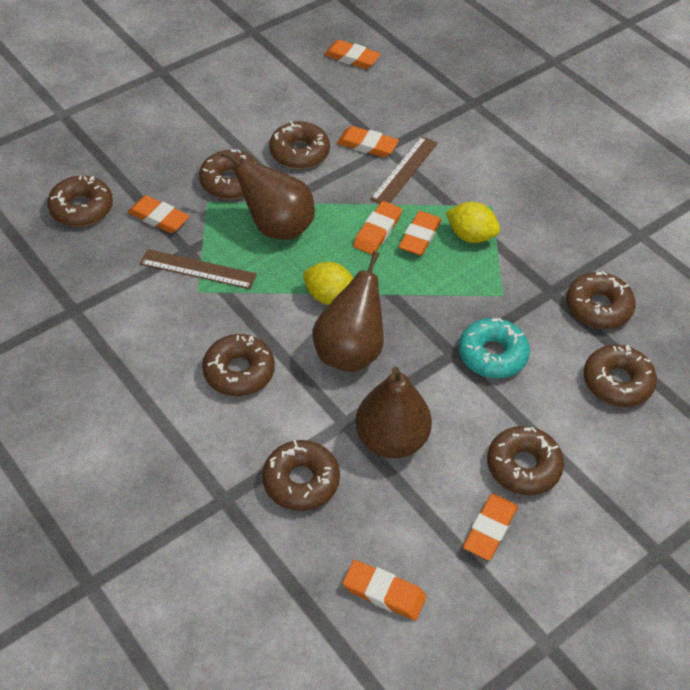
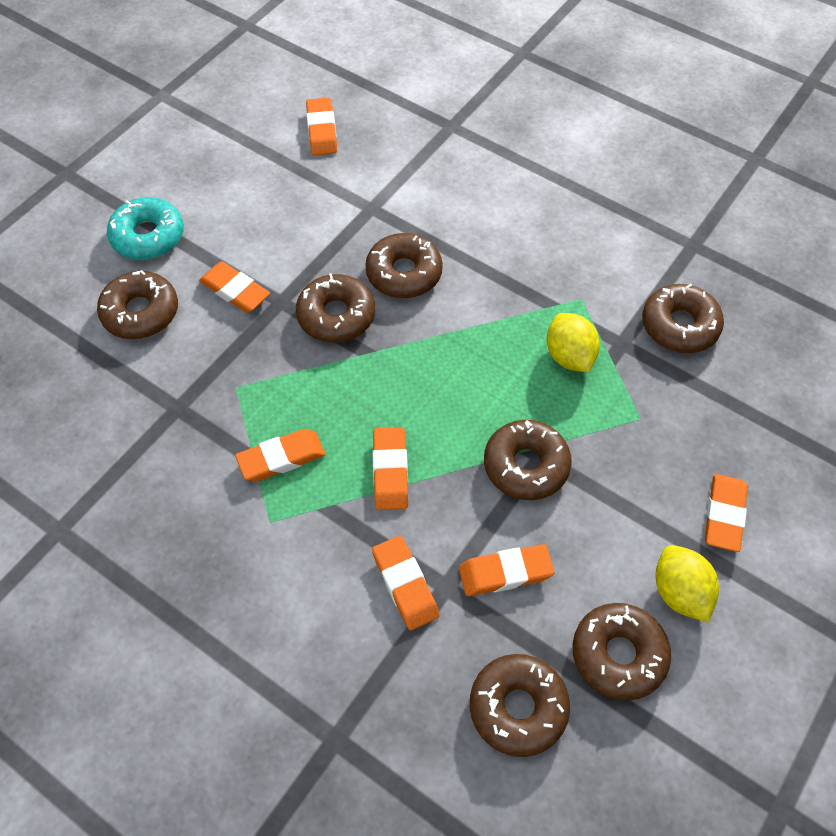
brown donut: [47,175,113,227] [199,149,259,199] [202,334,275,396] [262,440,340,511] [269,121,330,169] [487,426,564,495] [566,271,636,329] [584,345,657,407] = 8 -> [97,270,178,339] [296,273,375,343] [365,233,443,298] [470,654,570,757] [484,420,572,500] [572,603,671,701] [642,284,724,353] = 7
brown pear: [221,150,315,240] [313,251,384,372] [356,367,432,459] = 3 -> none = 0
brown ruler: [140,249,257,289] [370,136,438,203] = 2 -> none = 0

